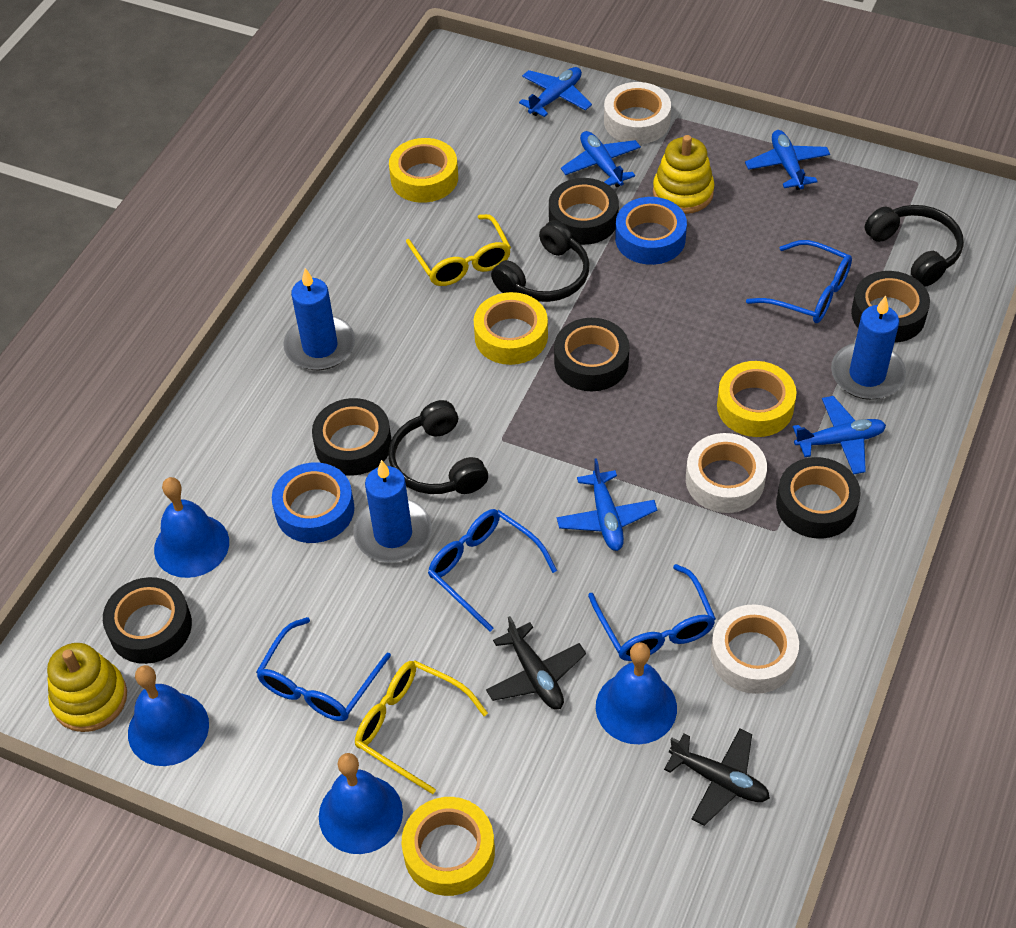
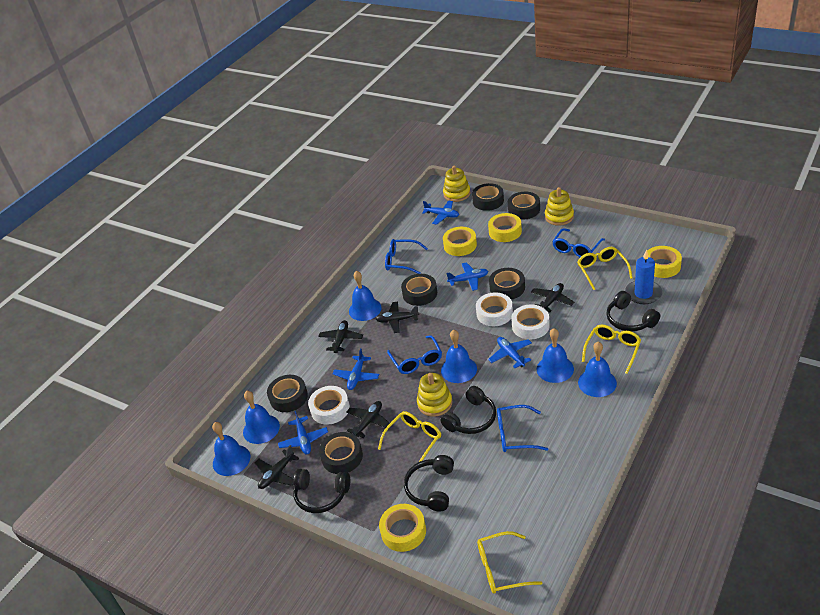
black headphones: [389,400,488,494] [491,220,589,302] [865,205,964,286] = 3 -> [293,469,350,513] [404,455,454,511] [441,386,496,434] [606,291,660,331] = 4
black plane: [486,616,586,709] [664,729,770,826] = 2 -> [255,445,299,489] [318,320,363,353] [346,401,390,438] [376,302,419,333] [531,283,574,312] = 5
blue bell: [128,665,209,766] [154,477,229,578] [319,753,403,854] [596,642,677,744] = 4 -> [212,422,250,476] [243,391,280,444] [349,271,381,321] [441,330,477,383] [537,328,574,383] [578,342,617,397] = 6
blue candle: [283,268,355,370] [354,460,432,562] [831,296,906,400] = 3 -> [625,249,662,304] = 1
blue tape: [272,463,354,543] [615,197,687,265] = 2 -> none = 0
yellow glasses: [355,660,488,794] [406,214,511,286] = 2 -> [378,411,441,462] [477,531,542,593] [577,247,633,290] [582,325,641,374] = 4
yellow stacking toy: [47,643,127,732] [653,135,715,214] = 2 -> [417,373,452,417] [443,165,471,202] [545,187,574,226] = 3

